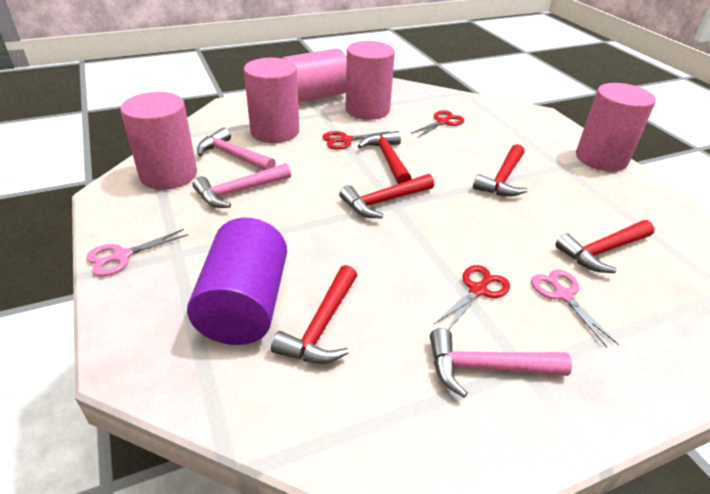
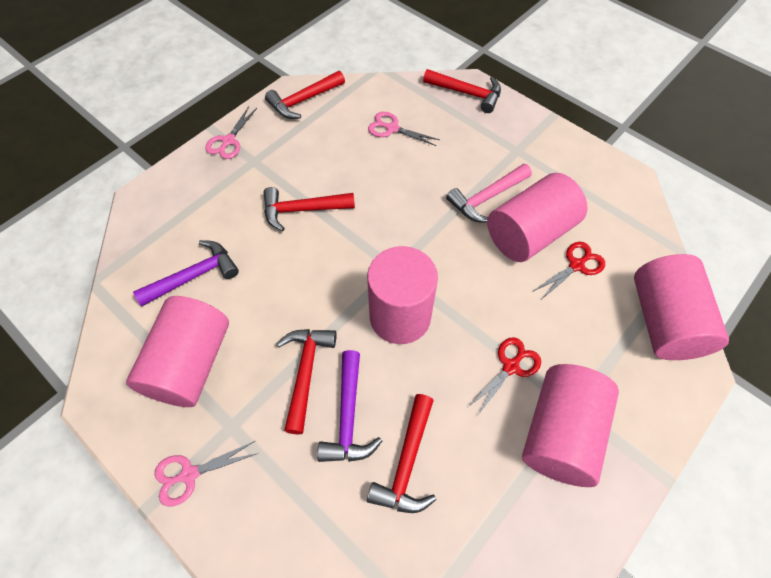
pink hammer: [192,163,291,208] [197,127,276,170] [430,328,572,398] = 3 -> [446,164,532,222] = 1
pink scissors: [86,229,188,276] [531,270,619,348] = 2 -> [154,441,259,506] [205,106,257,159] [368,112,440,146] = 3
purple cylinder: [187,218,287,345] = 1 -> none = 0
purple hammer: none = 0 -> [133,240,239,306] [317,350,382,462] = 2
red scissors: [323,131,390,150] [410,110,464,138] [434,265,510,330] = 3 -> [468,337,541,416] [534,242,605,299] = 2

